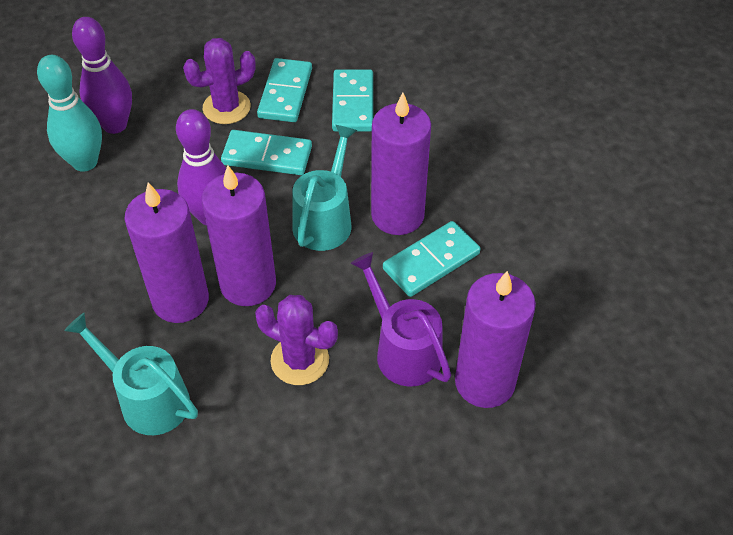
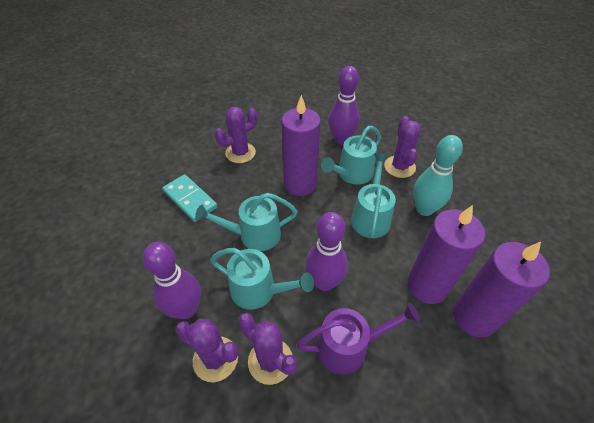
purple bowling pin: [72,17,132,134] [176,109,226,225] = 2 -> [143,242,201,319] [305,212,348,291] [329,66,360,145] = 3
purple cactus: [183,38,256,124] [255,295,338,385] = 2 -> [176,318,238,382] [215,107,257,163] [238,313,297,385] [384,116,421,178] = 4
purple candle: [125,182,209,323] [202,165,276,306] [371,92,431,235] [455,271,536,408] = 4 -> [281,95,321,196] [407,205,485,304] [453,242,550,337] = 3
turquoise domino: [221,130,312,175] [257,58,312,122] [332,69,373,132] [383,221,481,297] = 4 -> [162,174,218,222] = 1
turquoise watering can: [64,312,198,435] [292,125,357,251] = 2 -> [195,193,298,251] [210,248,314,310] [321,126,381,185] [351,153,396,238] = 4

